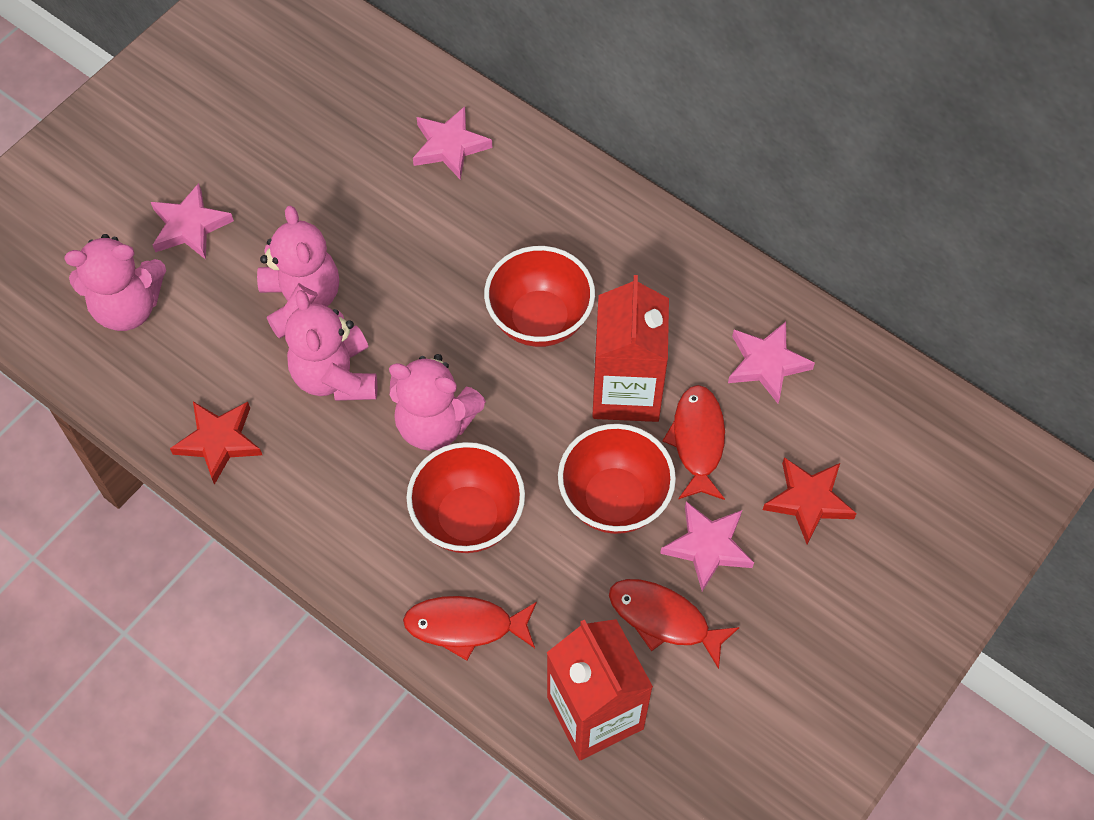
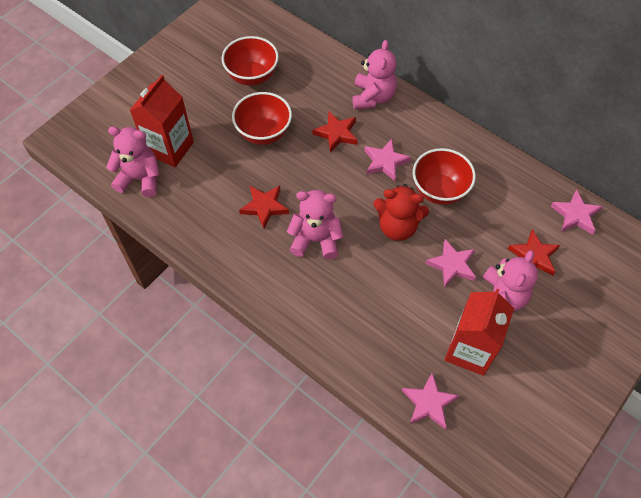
red fish: [403,596,537,661] [609,579,740,669] [663,385,725,500] = 3 -> none = 0
red star: [170,402,262,485] [763,457,857,544] = 2 -> [239,186,289,229] [313,112,358,153] [508,229,560,275] = 3
red teddy bear: none = 0 -> [373,184,429,241] = 1

